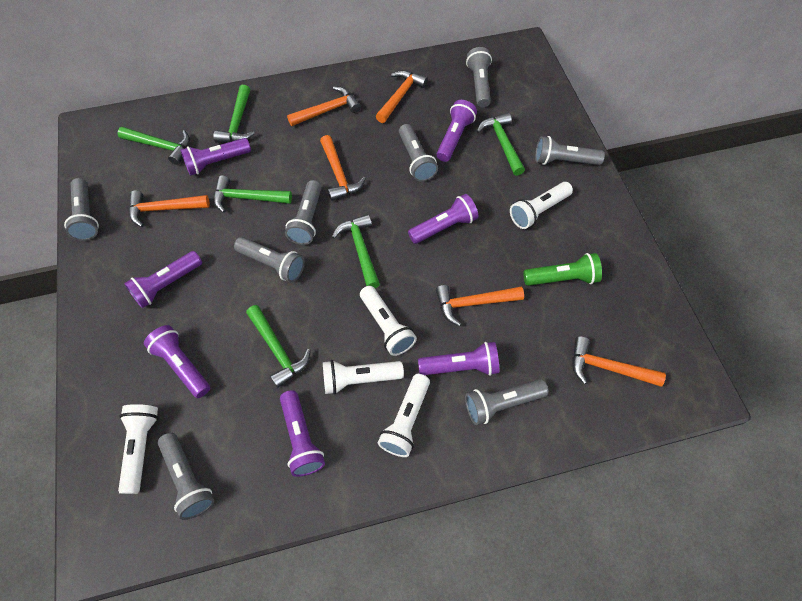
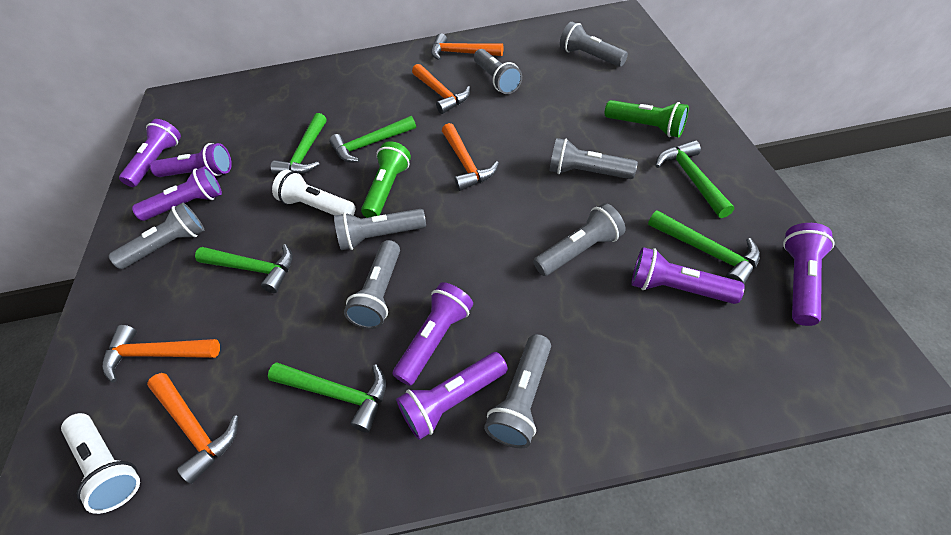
green flashlight: [523,253,602,286] = 1 -> [361,141,411,218] [605,100,689,138] = 2
orange hammer: [129,191,210,227] [287,86,361,126] [320,135,366,201] [376,70,428,123] [436,285,524,327] [572,336,666,387] = 6 -> [103,325,220,382] [147,373,238,484] [412,64,470,114] [431,33,503,60] [442,123,499,191] = 5
white flashlight: [118,404,158,494] [323,360,404,395] [360,286,417,356] [378,374,430,457] [510,182,573,229] = 5 -> [61,413,140,514] [272,170,355,216] = 2

